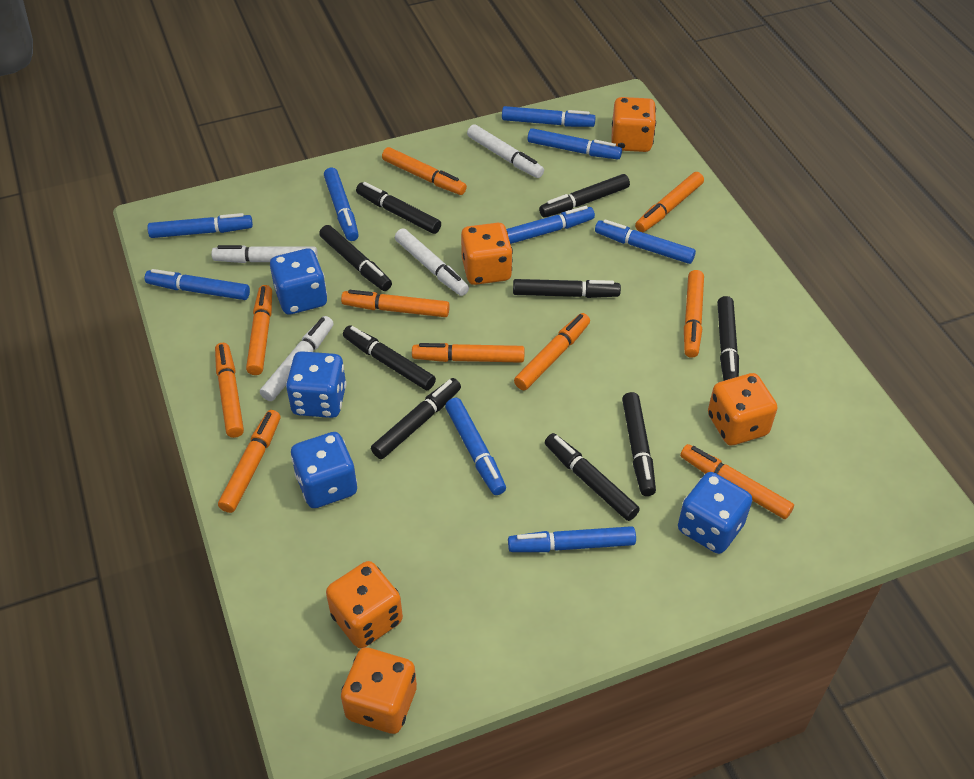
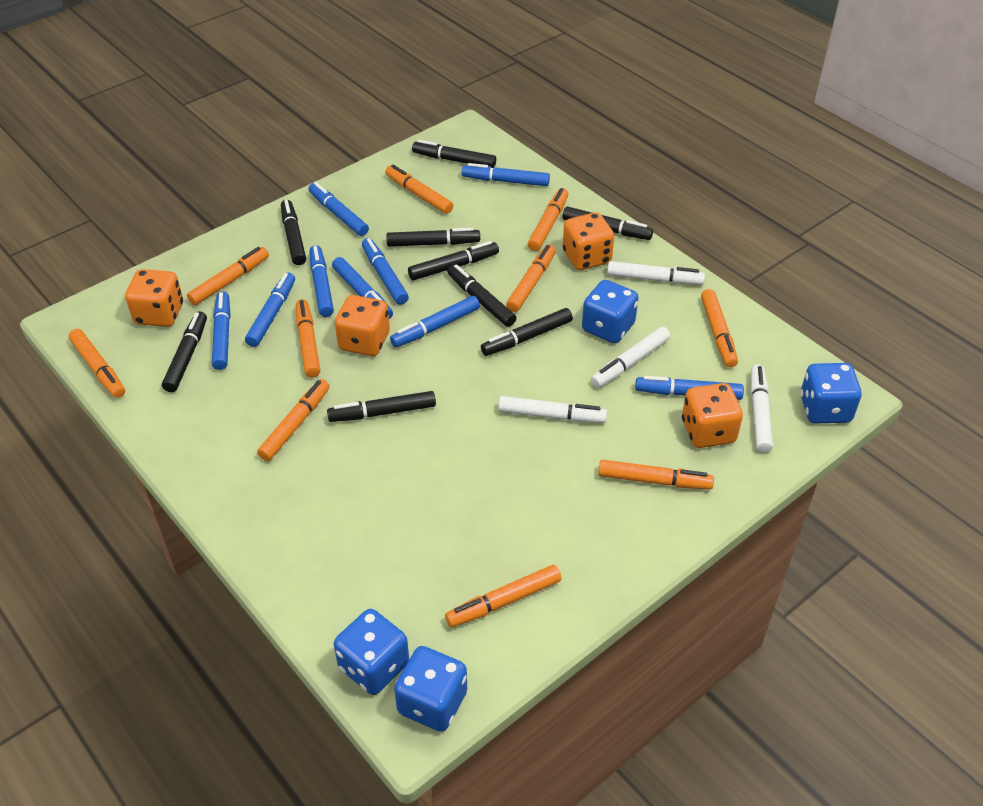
orange dice: [326,561,403,648] [341,647,417,734] [461,223,513,285] [611,97,656,152] [708,373,777,445] = 5 -> [125,269,183,327] [335,295,390,356] [563,212,614,270] [682,383,743,448] = 4

